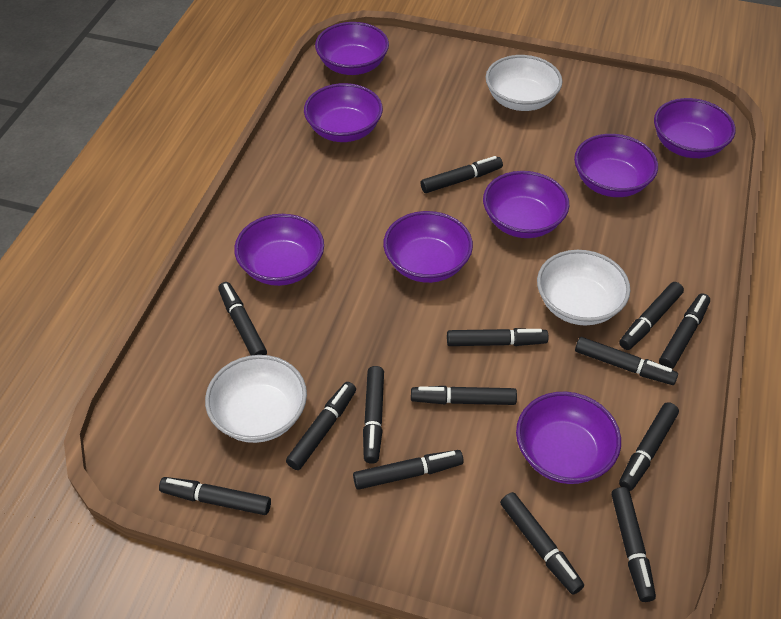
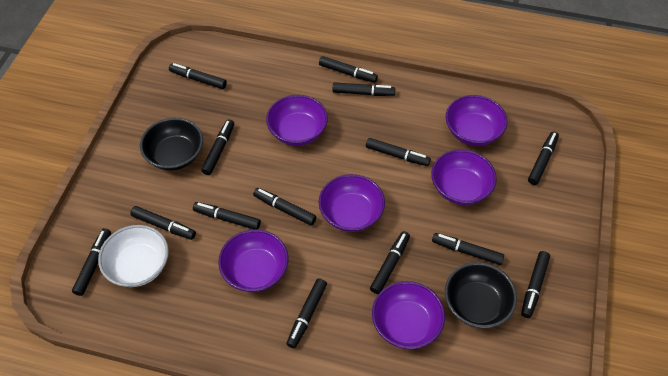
black bowl: none = 0 -> [140,118,203,171] [445,262,517,328] = 2
purple bowl: [234,214,324,286] [304,83,383,142] [315,22,389,75] [383,211,473,283] [483,171,569,238] [516,392,621,484] [574,134,658,197] [654,98,736,158] = 8 -> [218,229,288,292] [266,95,328,146] [319,174,385,232] [372,281,445,349] [431,149,497,205] [446,95,507,146] = 6
white bowl: [205,355,307,443] [486,55,562,111] [537,250,630,325] = 3 -> [98,225,169,287] = 1

